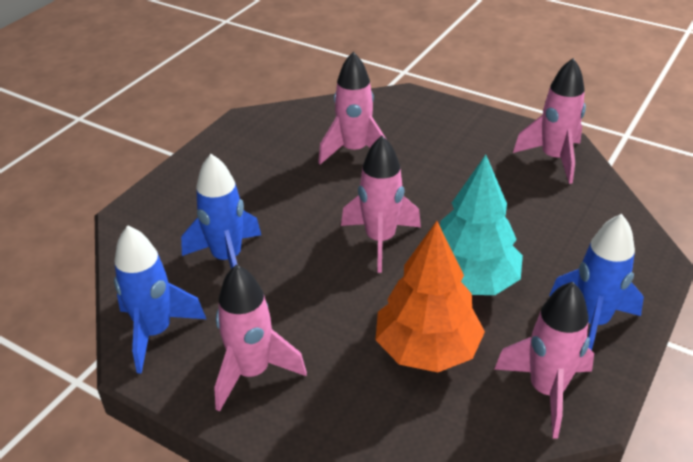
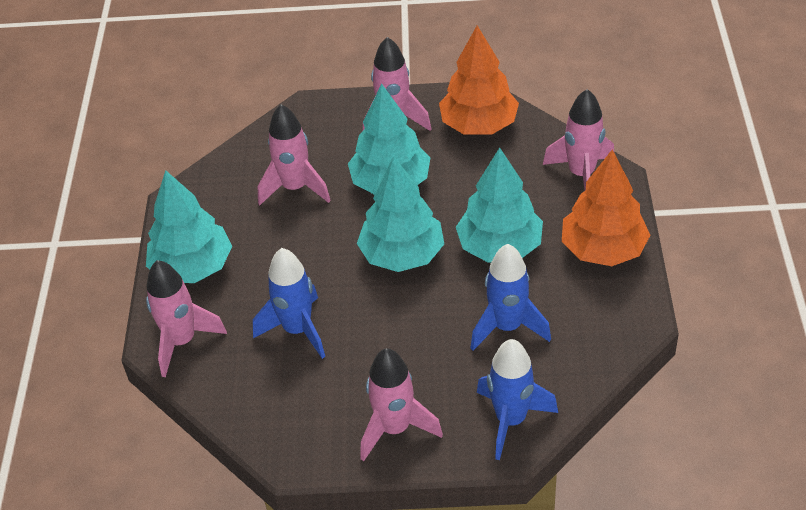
orange tree: [375,221,485,372] = 1 -> [439,25,519,134] [562,149,650,266] = 2
turquoise tree: [440,155,523,295] = 1 -> [146,170,232,283] [348,84,430,195] [357,156,444,272] [456,147,543,263] = 4

